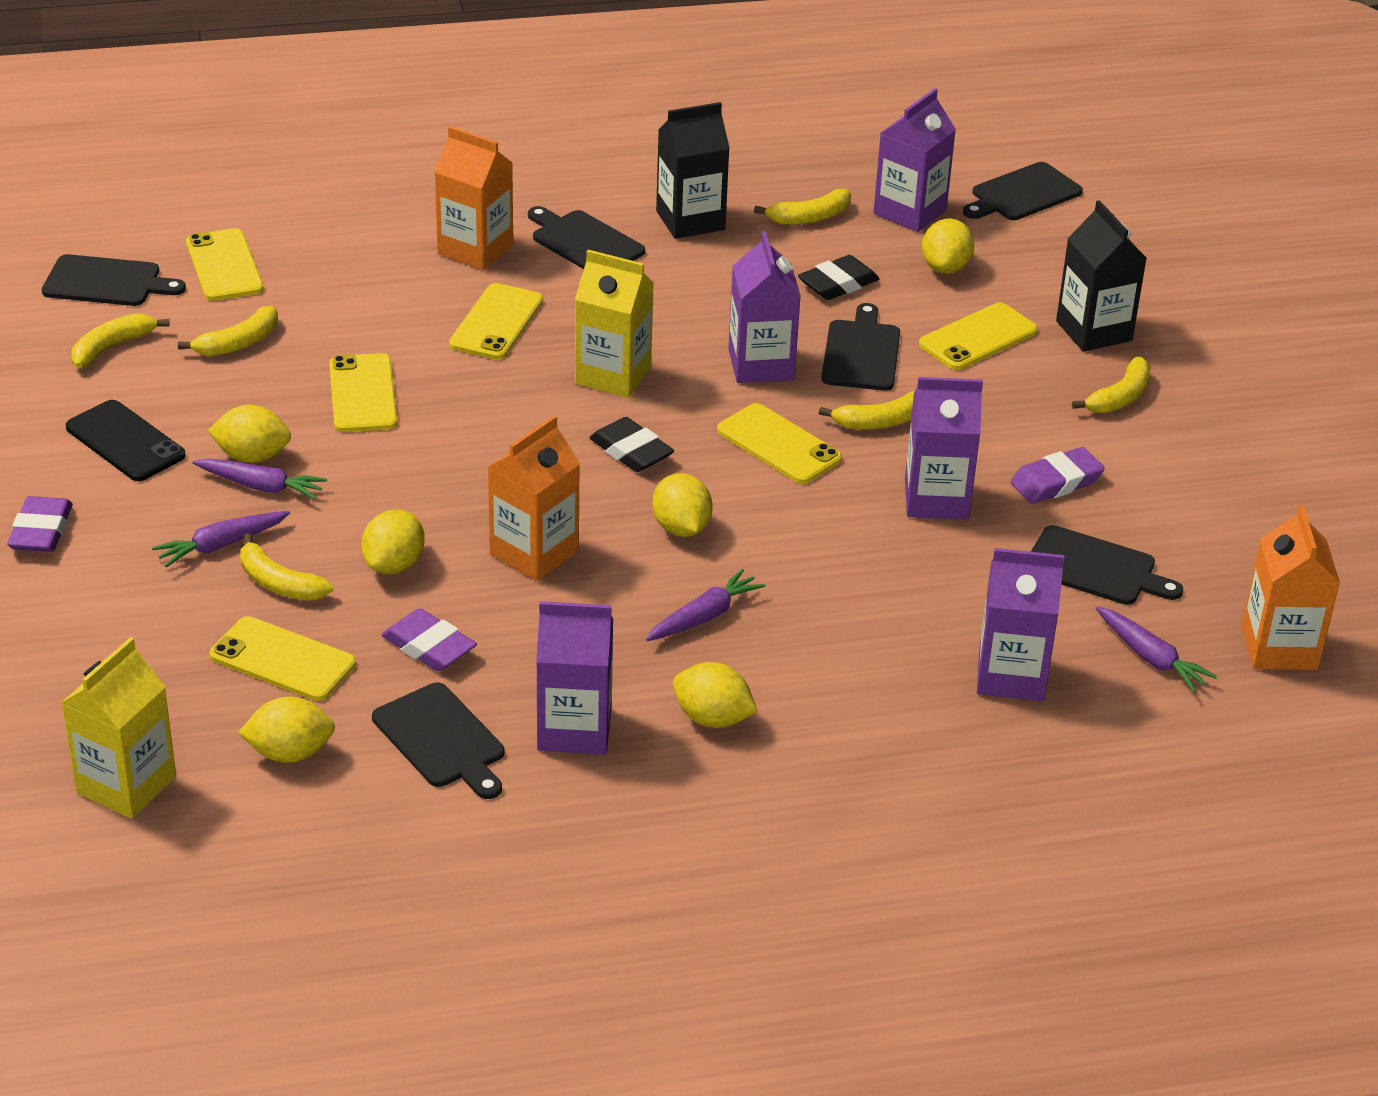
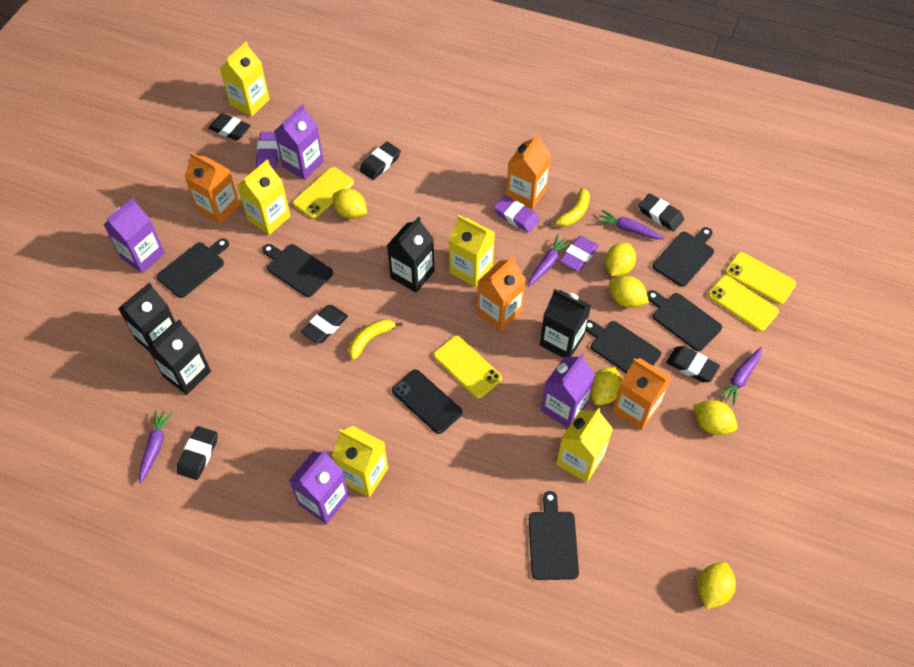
black carton: [656,102,730,239] [1056,200,1147,352] = 2 -> [118,282,176,351] [147,320,211,395] [387,217,434,293] [540,289,591,358] = 4
black eraser: [589,417,674,472] [798,255,880,300] = 2 -> [177,426,218,480] [208,113,251,141] [301,305,348,343] [359,142,401,180] [639,193,684,232] [666,346,720,382] = 6
orange carton: [434,126,513,270] [487,415,580,581] [1242,505,1340,670] = 3 -> [184,152,240,224] [477,256,526,332] [506,134,551,210] [612,358,671,430] = 4
purple carton: [536,601,613,755] [728,231,801,383] [873,88,956,232] [905,377,983,520] [977,548,1065,701] = 5 -> [103,197,165,273] [274,104,324,180] [289,450,349,524] [541,354,595,428] = 4
yellow banana: [71,313,170,368] [178,306,278,356] [240,533,333,601] [754,189,851,225] [819,391,915,429] [1072,357,1151,413] = 6 -> [349,319,402,360] [549,188,590,227] = 2
yellow carton: [61,637,176,819] [575,250,654,398] = 2 -> [219,42,270,117] [237,160,290,235] [332,426,388,497] [449,215,495,287] [556,408,613,483] = 5
yellow phone: [186,228,264,301] [210,616,356,701] [329,353,398,432] [449,283,543,360] [717,403,842,484] [919,302,1038,370] = 6 -> [293,167,354,219] [433,336,502,399] [708,275,779,332] [725,252,796,304] = 4

